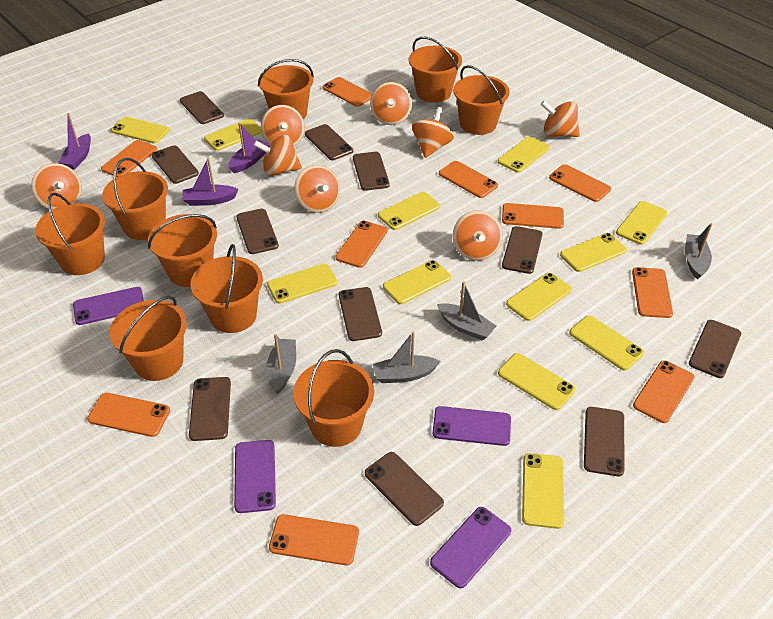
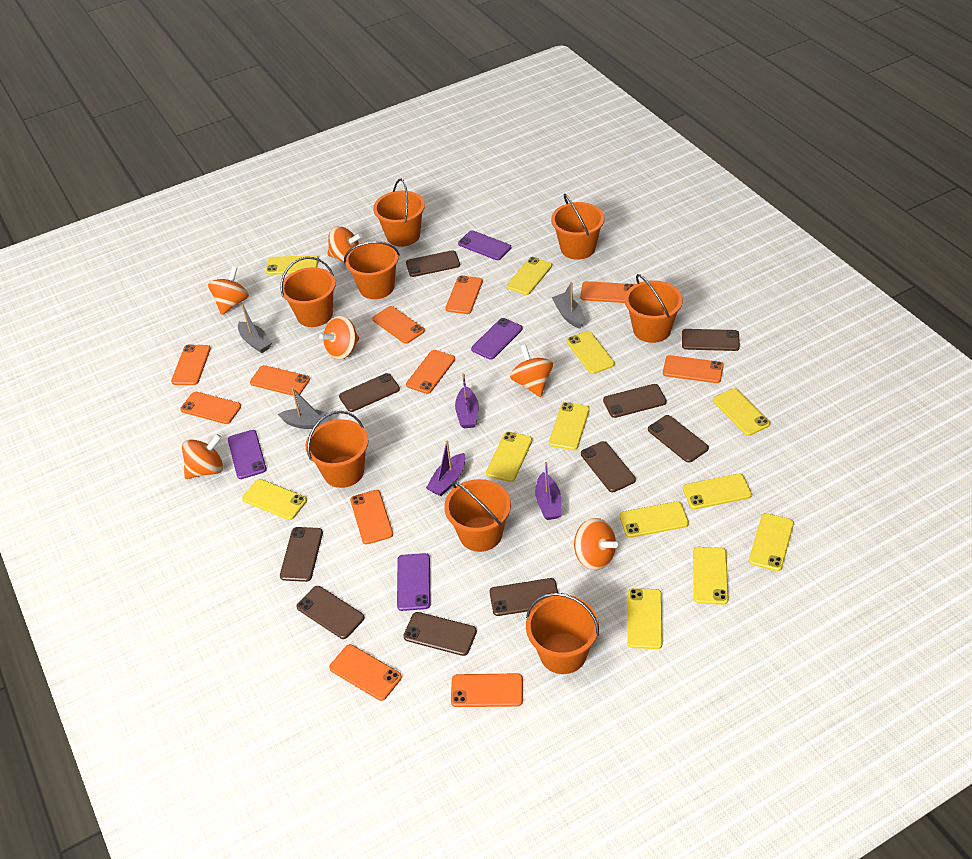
brown phone: [152,145,199,184] [180,91,224,124] [189,377,231,441] [236,209,279,254] [305,124,353,160] [339,287,382,341] [353,152,390,191] [365,452,444,526] [502,226,542,274] [584,407,624,476] [689,320,741,378] = 11 -> [280,527,323,582] [296,586,364,639] [339,373,400,412] [403,612,477,656] [406,250,460,277] [489,578,558,616] [581,441,636,492] [603,384,667,418] [648,415,709,463] [682,329,740,351] = 10
grey boat: [266,334,296,394] [372,332,441,383] [437,281,496,341] [685,223,712,280] = 4 -> [238,304,272,353] [278,387,330,429] [552,282,584,329] = 3
orange bucket: [35,193,105,275] [102,158,168,240] [109,296,187,381] [148,214,217,287] [190,244,263,333] [258,59,314,119] [293,349,374,447] [409,37,462,103] [453,65,510,135] = 9 -> [280,257,336,327] [306,411,368,488] [344,241,400,299] [373,179,425,247] [444,479,511,552] [526,593,599,674] [551,194,605,260] [625,274,683,343] = 8
orange phone: [87,393,170,437] [101,140,157,177] [269,514,359,565] [323,77,372,107] [335,221,387,268] [439,161,498,198] [502,203,564,229] [549,164,611,202] [632,267,673,318] [633,360,694,423] = 10 -> [171,345,211,385] [180,392,241,424] [250,365,310,396] [329,644,402,701] [350,490,393,544] [372,306,425,344] [406,350,455,394] [445,276,483,314] [451,674,523,707] [580,281,634,303] [663,355,724,383] = 11
orange spinning top: [31,163,82,210] [253,135,302,176] [261,105,305,146] [294,165,340,213] [370,82,412,125] [412,107,454,158] [453,210,503,261] [541,100,580,137] = 8 -> [182,434,223,479] [208,266,249,315] [319,316,359,359] [327,226,362,262] [510,344,553,397] [574,518,618,570] = 6

